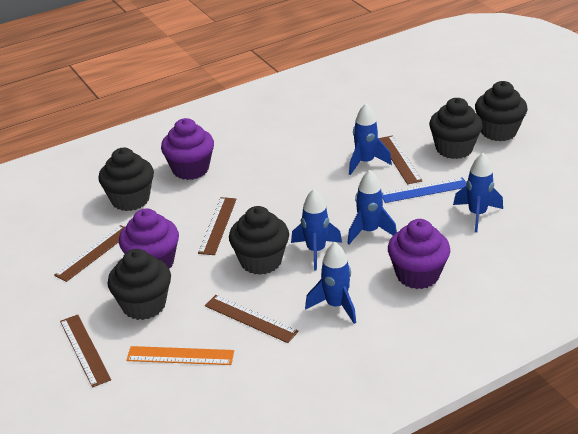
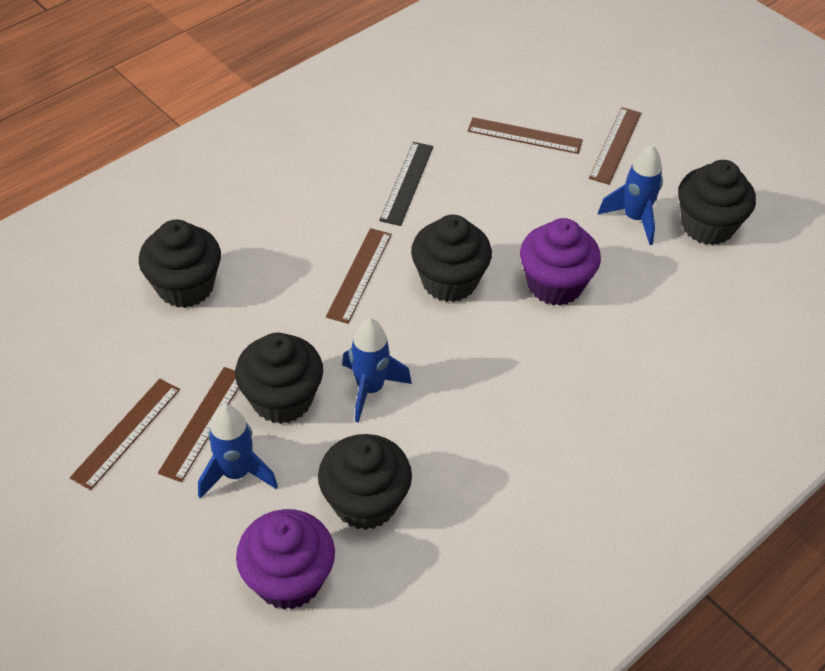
black ruler: none = 0 -> [379,142,433,226] = 1
blue rocket: [291,189,342,271] [305,242,356,324] [347,170,397,244] [349,103,392,175] [453,153,503,232] = 5 -> [198,405,278,499] [342,318,412,423] [598,145,663,245] = 3
blue ruler: [382,177,466,203] = 1 -> none = 0
orange ruler: [126,346,234,365] = 1 -> none = 0
purple cupcake: [119,209,179,269] [161,118,214,180] [388,219,450,289] = 3 -> [236,509,335,610] [520,218,601,306] = 2

